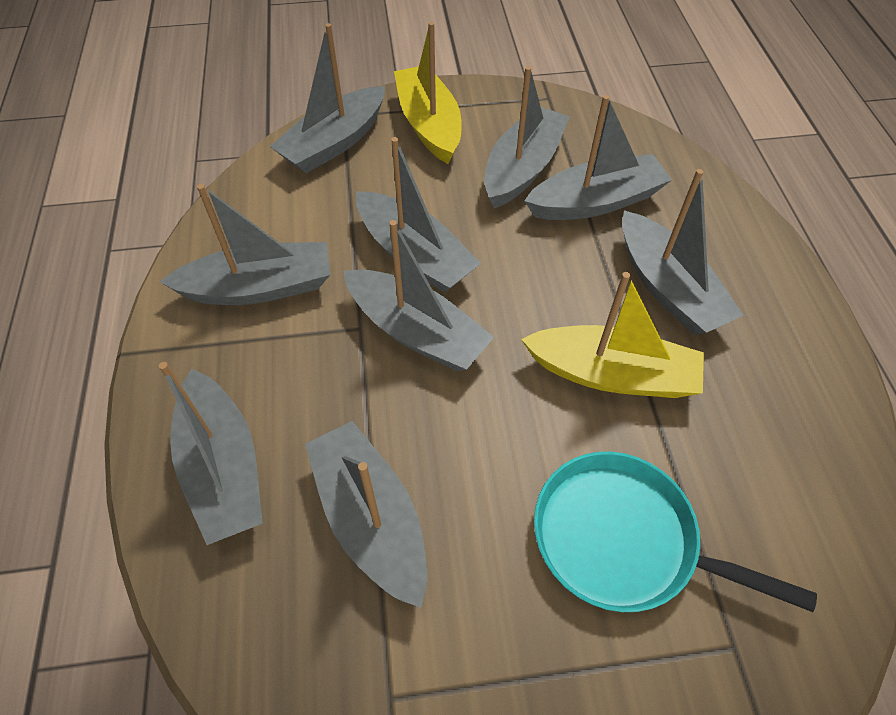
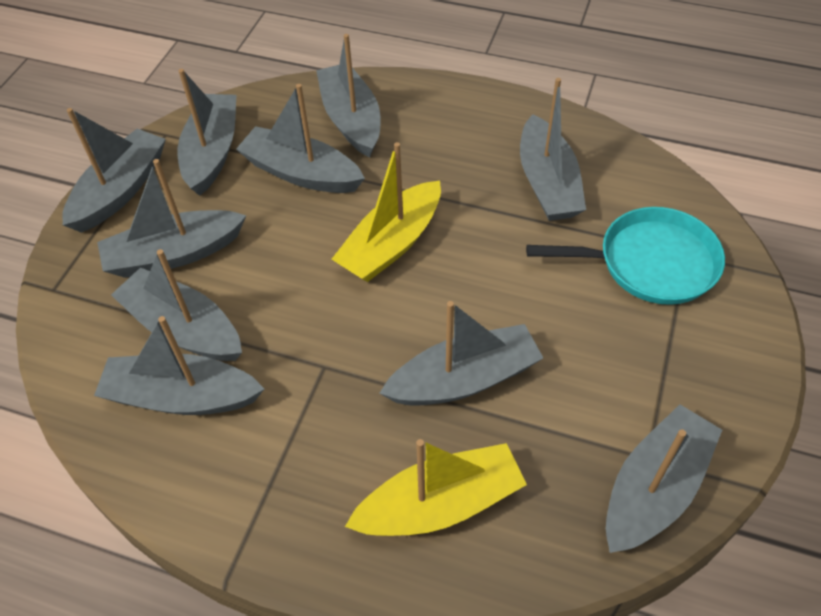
grey boat: [159,362,263,545] [160,184,330,305] [270,23,385,173] [305,421,427,608] [343,220,494,371] [356,137,481,293] [485,66,570,208] [524,95,672,220] [622,169,744,335] = 9 -> [62,108,166,233] [94,316,264,415] [97,159,247,278] [111,249,242,361] [178,69,236,196] [236,84,365,193] [316,34,380,158] [379,301,543,406] [520,78,586,221] [606,404,722,553] = 10

